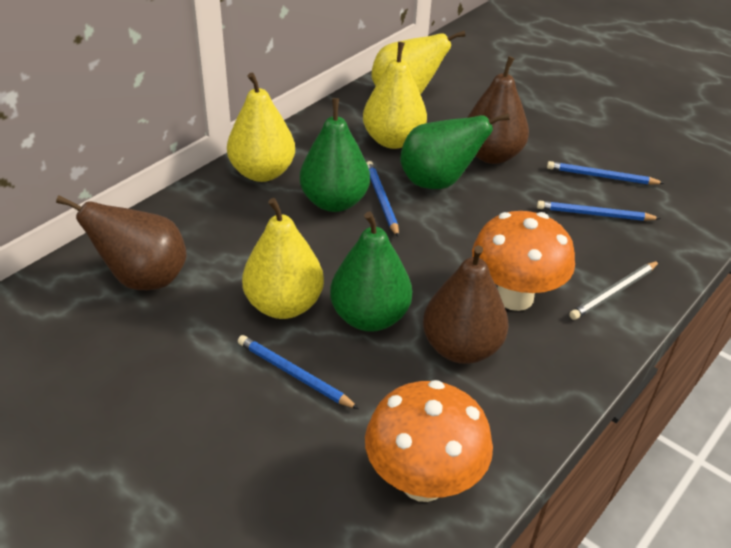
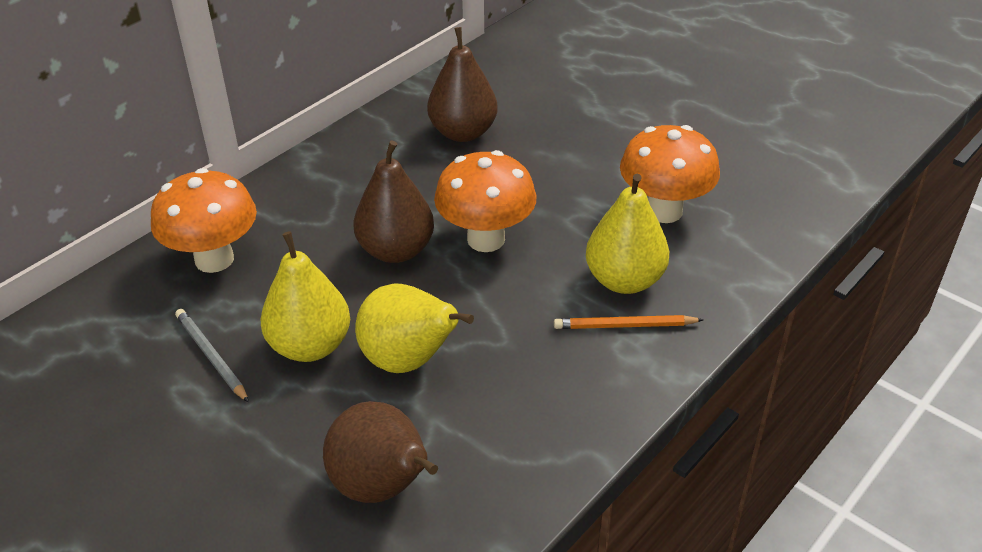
blue pencil: [238,335,359,409] [366,161,399,237] [537,201,661,221] [547,161,664,185] = 4 -> none = 0
green pear: [300,98,370,212] [330,212,412,332] [400,113,510,189] = 3 -> none = 0
orange mushroom: [365,380,493,502] [472,211,575,311] = 2 -> [151,168,257,273] [434,150,536,252] [620,125,720,223] = 3
orange pencil: none = 0 -> [554,315,703,329] = 1
yellow pear: [227,72,295,182] [242,198,324,319] [363,42,427,149] [371,30,465,95] = 4 -> [260,231,350,362] [355,284,474,373] [586,174,669,294] = 3

